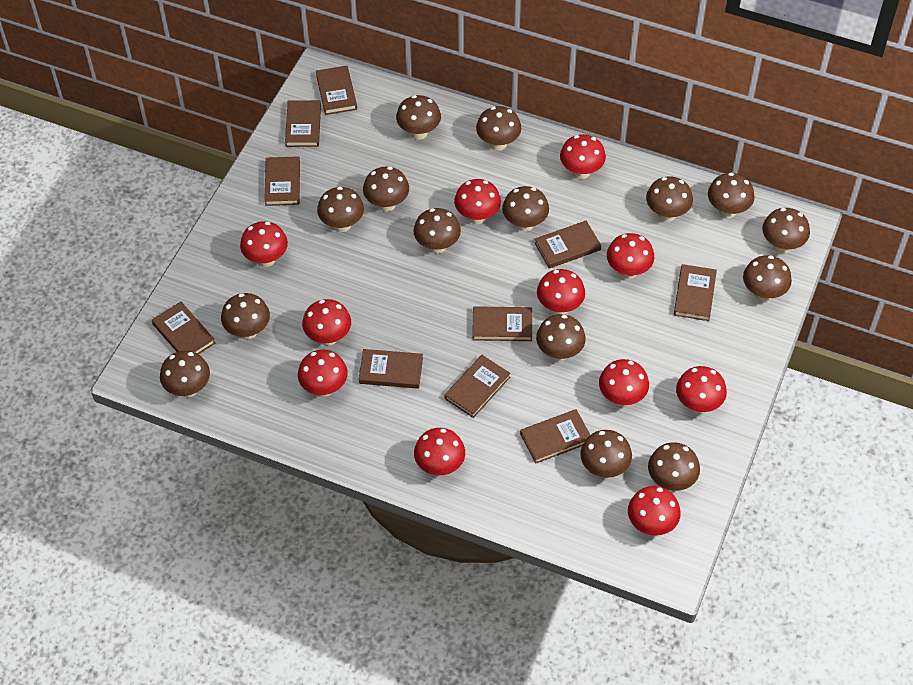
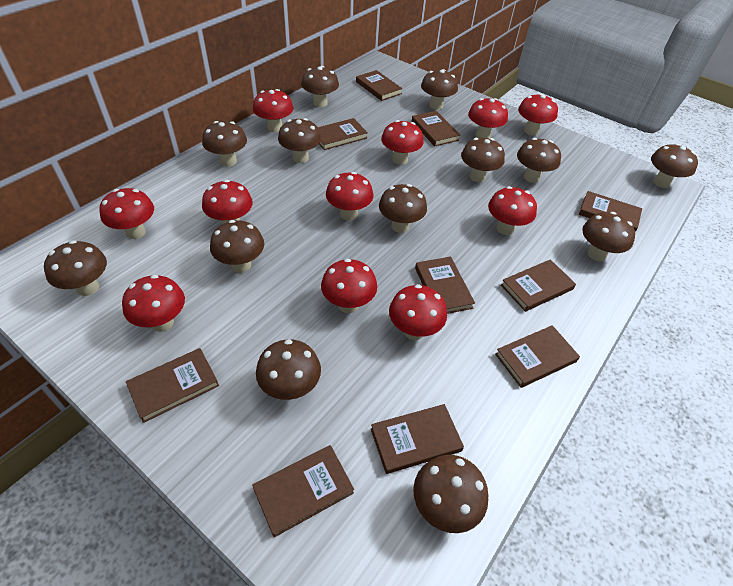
brown mushroom: [160,351,210,397] [221,293,270,339] [317,187,364,232] [363,167,409,212] [396,95,441,140] [414,208,461,253] [476,106,521,151] [502,186,549,231] [536,314,586,361] [580,430,632,478] [646,176,693,222] [648,442,700,491] [708,173,755,218] [743,255,792,301] [762,208,810,253] = 15 -> [44,240,107,296] [202,121,247,166] [210,220,264,273] [256,339,321,400] [278,118,321,163] [301,66,339,107] [379,184,427,233] [413,455,488,533] [421,69,458,110] [461,138,505,182] [517,138,561,183] [582,212,635,261] [651,144,698,188] = 13

